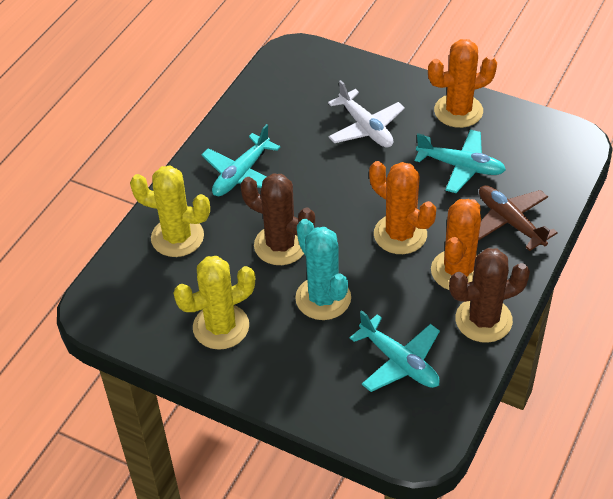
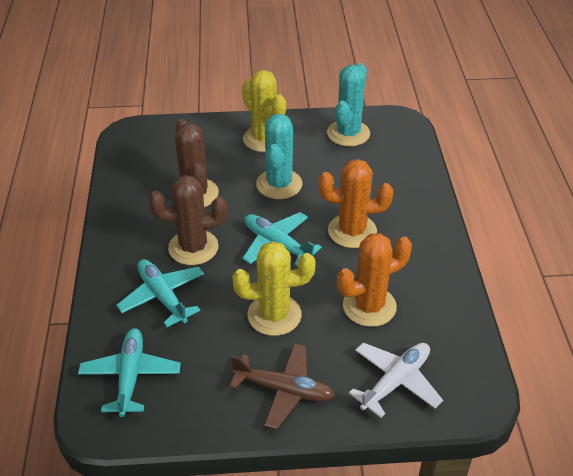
orange cactus: [369,161,436,254] [428,39,497,128] [431,199,481,290] = 3 -> [319,159,393,248] [337,233,412,327] = 2
turquoise cactus: [295,219,351,320] = 1 -> [256,114,302,199] [327,63,370,147] = 2

